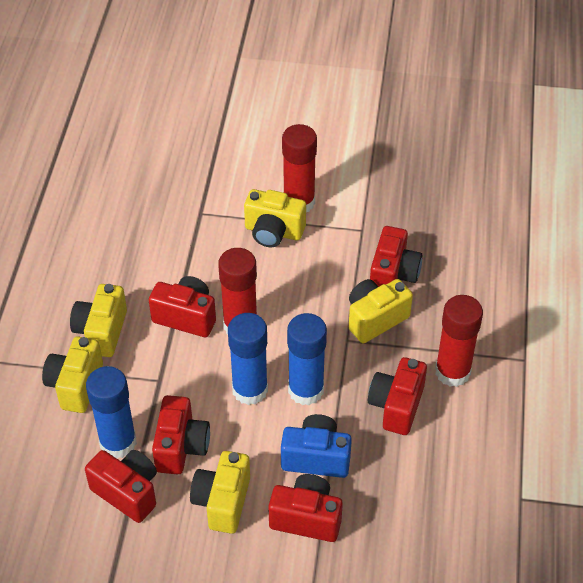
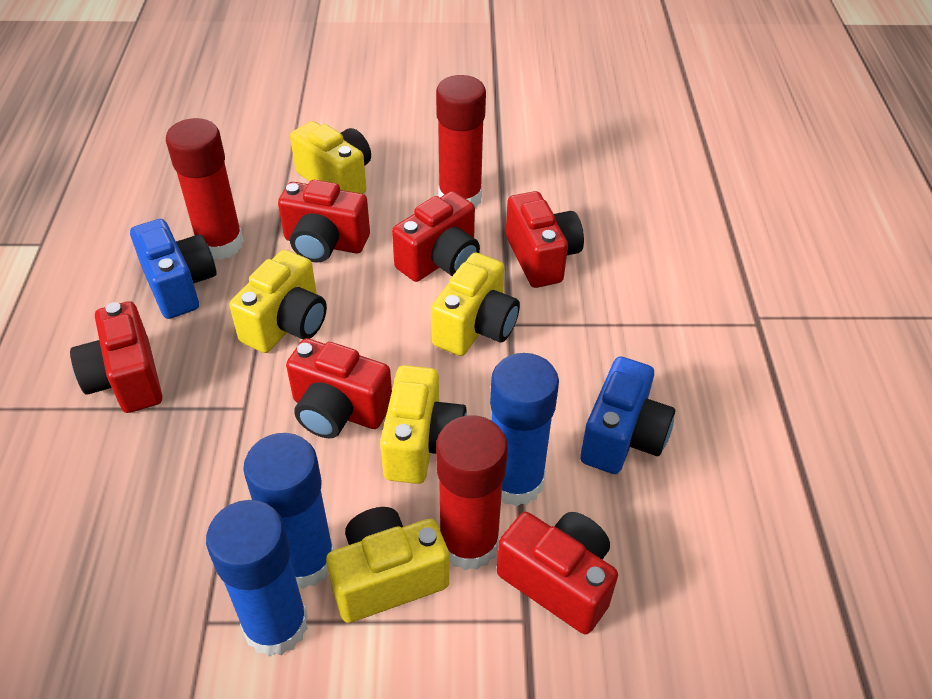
blue camera: [281,414,352,478] = 1 -> [130,219,217,319] [580,356,675,474] = 2

